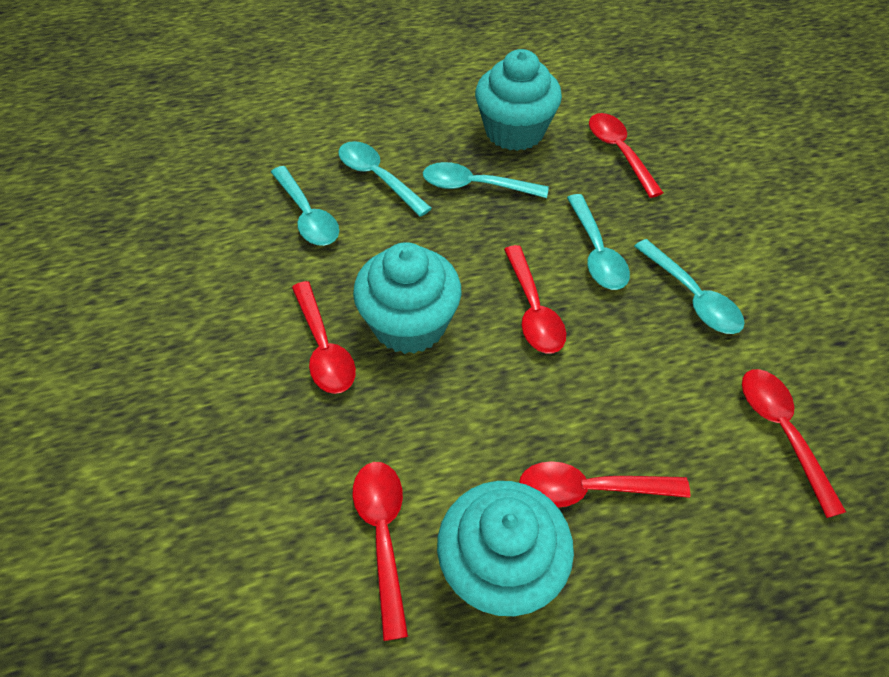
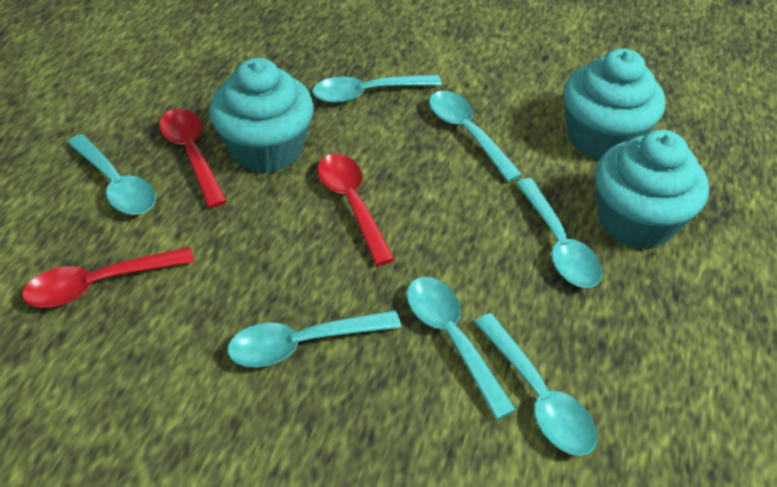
red spoon: [292,281,356,394] [353,462,408,641] [504,245,566,353] [519,461,690,508] [589,113,663,198] [742,369,846,518] = 6 -> [22,247,194,307] [159,108,227,208] [318,153,395,266] = 3
turquoise spoon: [271,166,339,246] [338,141,432,217] [423,162,549,198] [567,194,630,290] [634,239,745,334] = 5 -> [67,134,156,215] [227,310,401,367] [313,74,442,103] [407,277,516,420] [429,91,522,182] [474,313,597,456] [516,178,602,288] = 7

